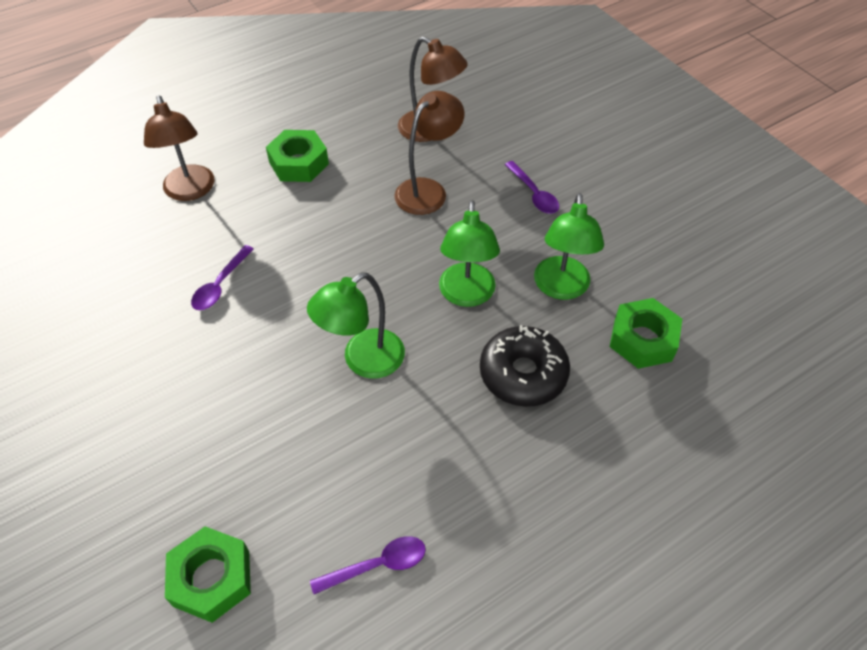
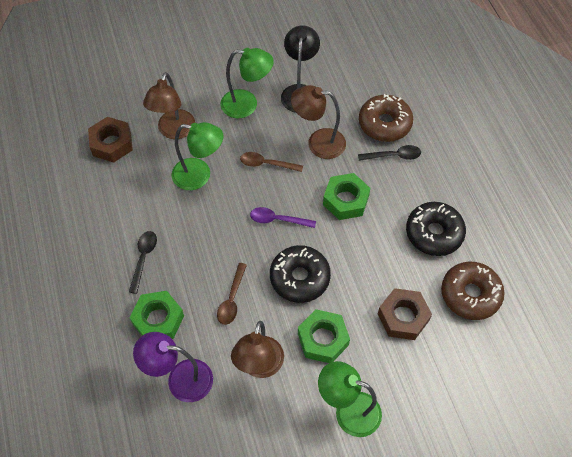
black donut: [480,325,570,407] = 1 -> [270,245,331,303] [406,202,466,256] = 2
black lamp: none = 0 -> [281,26,320,113] = 1
black spoon: none = 0 -> [129,231,157,294] [358,145,421,161] = 2
brown donut: none = 0 -> [359,94,413,142] [441,262,505,320] = 2
brown nut: none = 0 -> [88,117,133,163] [378,288,432,340] = 2
brown spoon: none = 0 -> [217,263,247,325] [240,152,303,172] = 2
purple lamp: none = 0 -> [133,332,213,402] = 1
purple spoon: [191,245,254,310] [310,536,426,594] [505,161,559,214] = 3 -> [250,207,316,228] = 1

